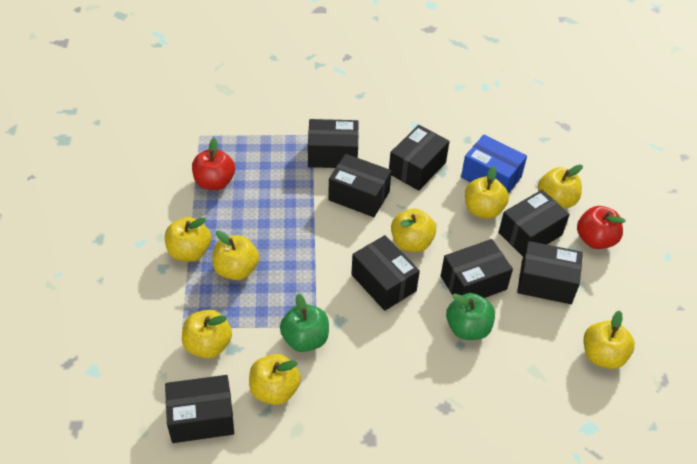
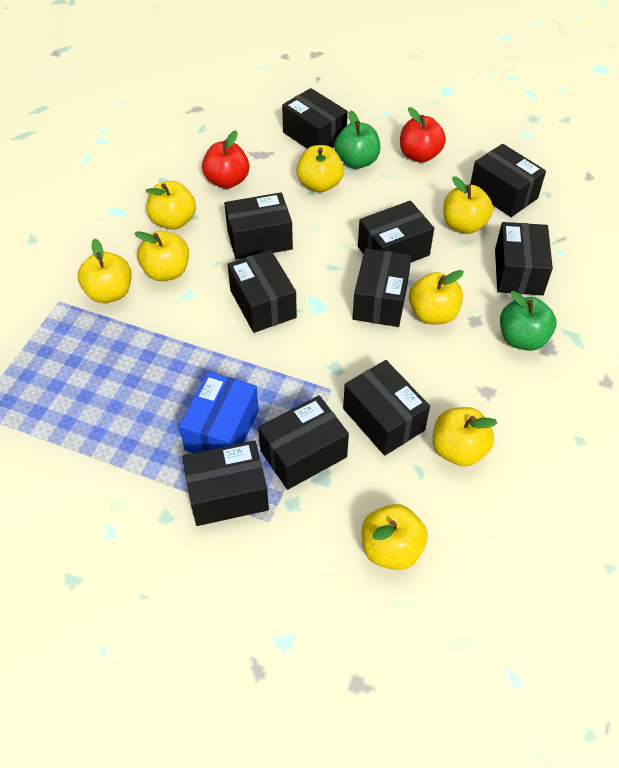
black box: [165,375,234,443] [308,119,359,168] [328,154,392,217] [351,235,420,311] [389,125,450,191] [441,239,513,298] [498,190,570,256] [517,241,583,304] = 8 -> [182,440,269,526] [224,192,293,260] [227,250,297,333] [258,395,349,490] [282,88,348,149] [343,360,430,456] [353,248,412,327] [358,200,434,262] [470,144,546,217] [495,222,553,295] = 10

